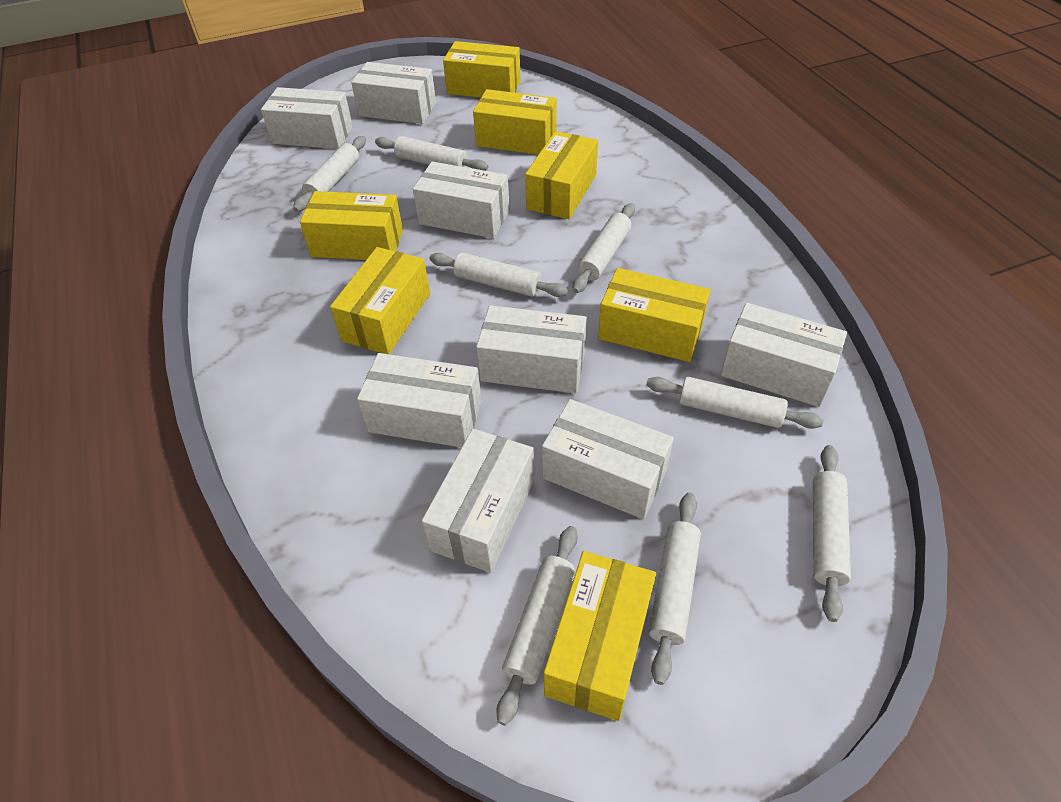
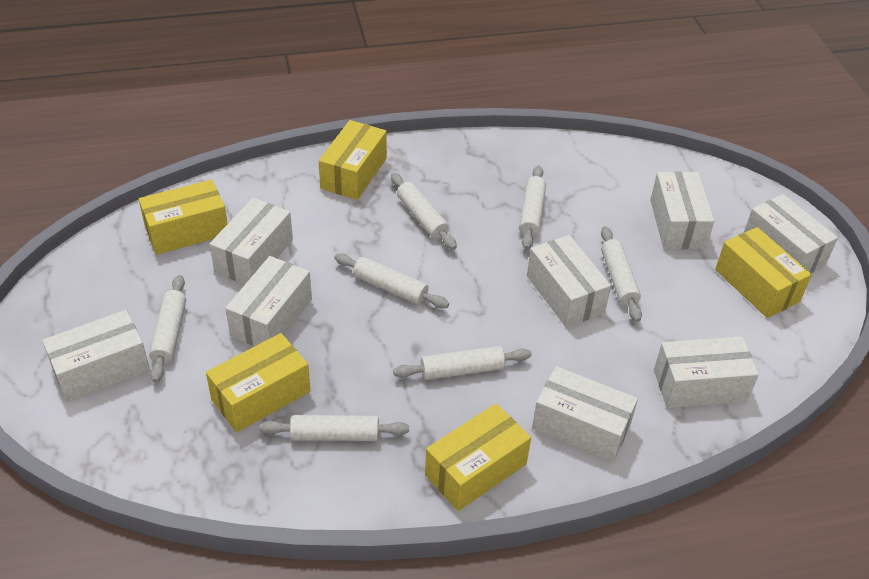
white rolling pin: [293,136,366,212] [375,136,488,171] [430,253,568,297] [496,526,578,726] [573,203,635,293] [646,377,823,429] [649,493,701,685] [813,445,851,622] = 8 -> [149,275,186,383] [259,415,409,441] [334,253,449,308] [391,173,457,250] [393,346,532,380] [519,166,546,250] [601,226,642,322] = 7
yellow box: [300,191,403,260] [330,247,430,354] [443,41,521,98] [473,89,557,155] [525,131,598,219] [544,551,656,721] [598,268,710,362] = 7 -> [139,180,228,255] [206,333,311,432] [319,120,387,200] [425,403,531,511] [715,227,812,318] = 5

